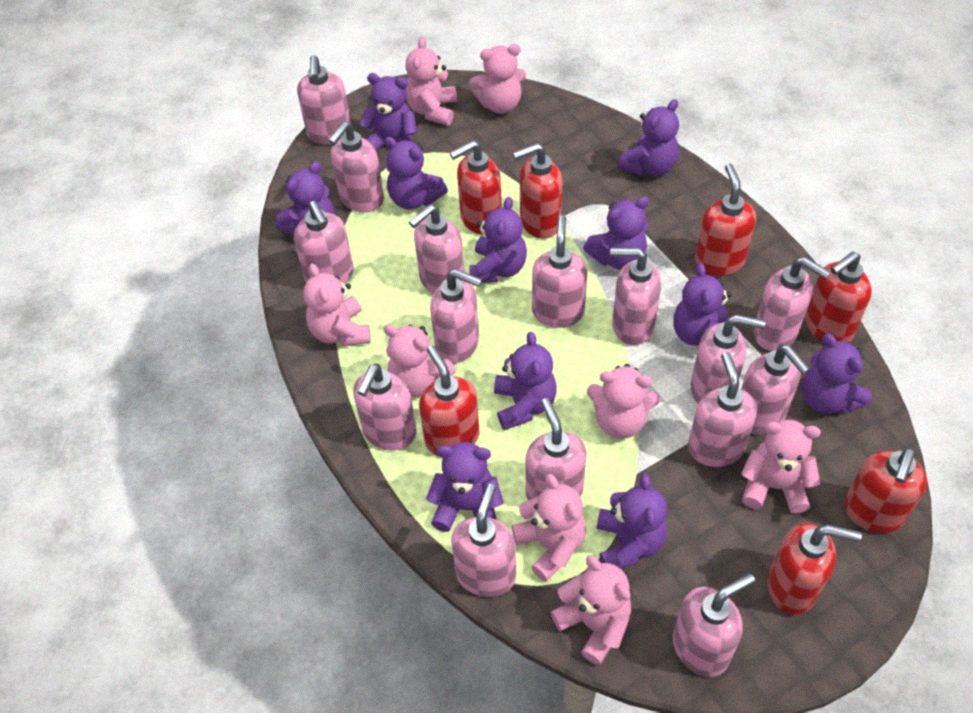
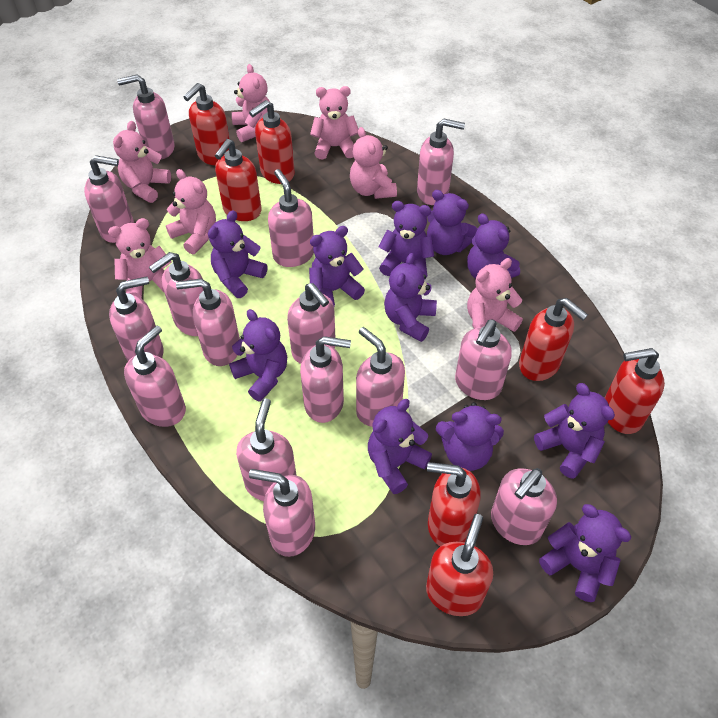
pink teddy bear: [303,263,371,347] [384,324,456,397] [405,37,457,126] [469,44,526,114] [512,474,586,582] [551,555,631,665] [587,364,660,439] [741,420,821,514] = 8 -> [108,218,172,298] [113,121,171,203] [166,169,216,255] [232,64,270,142] [310,86,358,160] [350,127,397,199] [467,258,523,332] = 7

